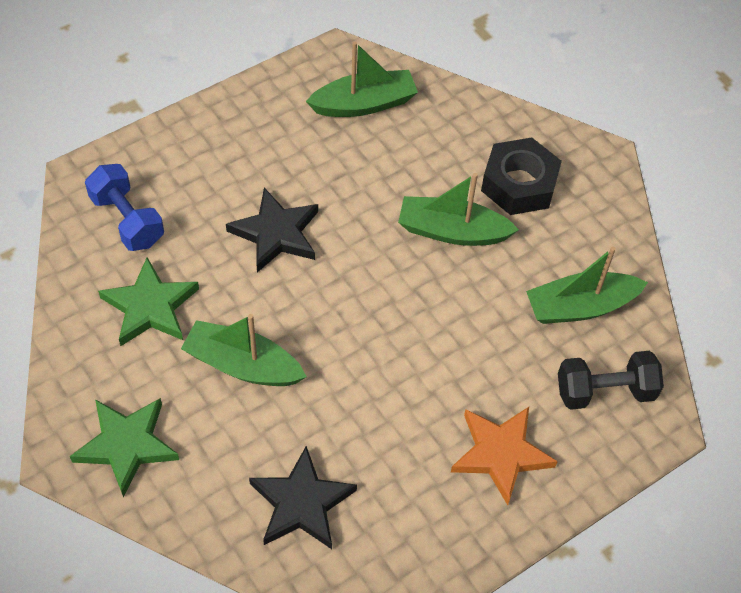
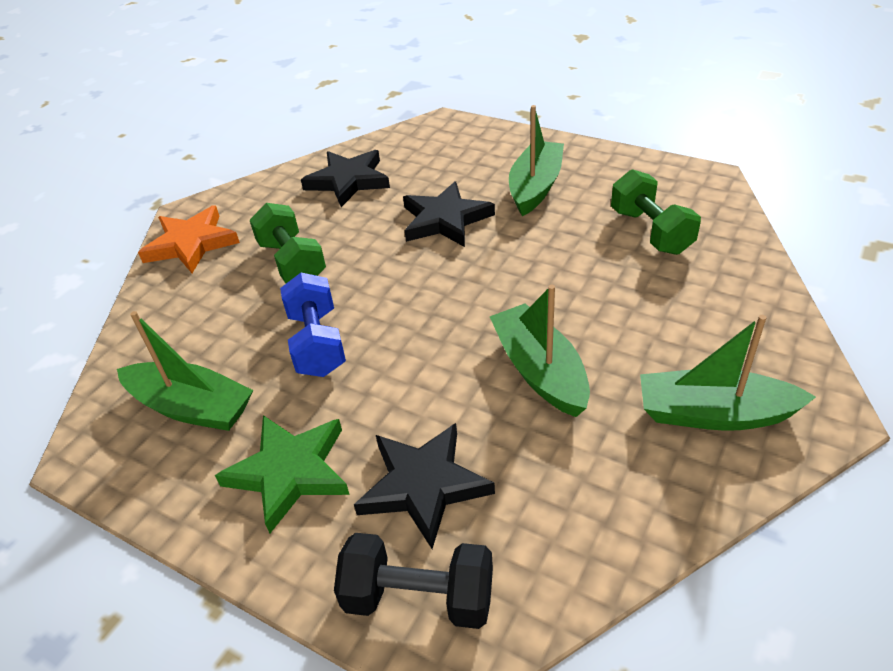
black nut: [481,137,562,215] = 1 -> none = 0
black star: [226,188,318,272] [249,446,357,549] = 2 -> [301,150,390,207] [354,423,495,549] [403,181,495,247] = 3
green dumbbell: none = 0 -> [250,203,326,283] [611,169,701,255] = 2
green star: [70,398,179,497] [98,257,199,346] = 2 -> [215,415,350,534] = 1

